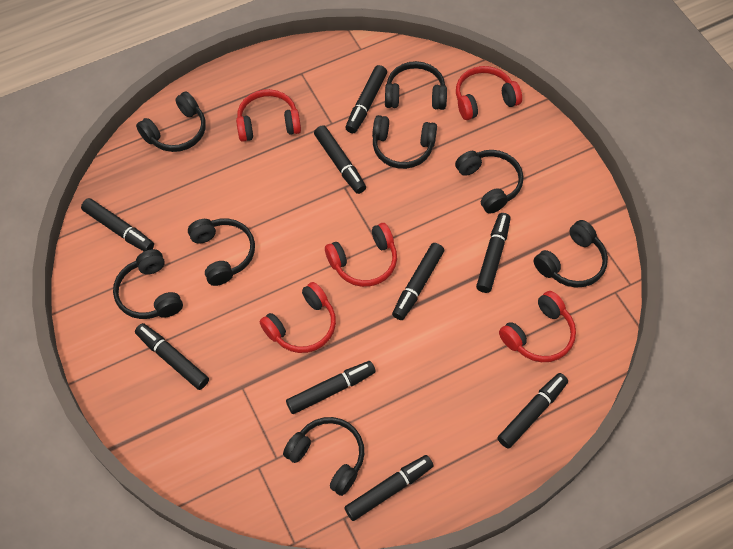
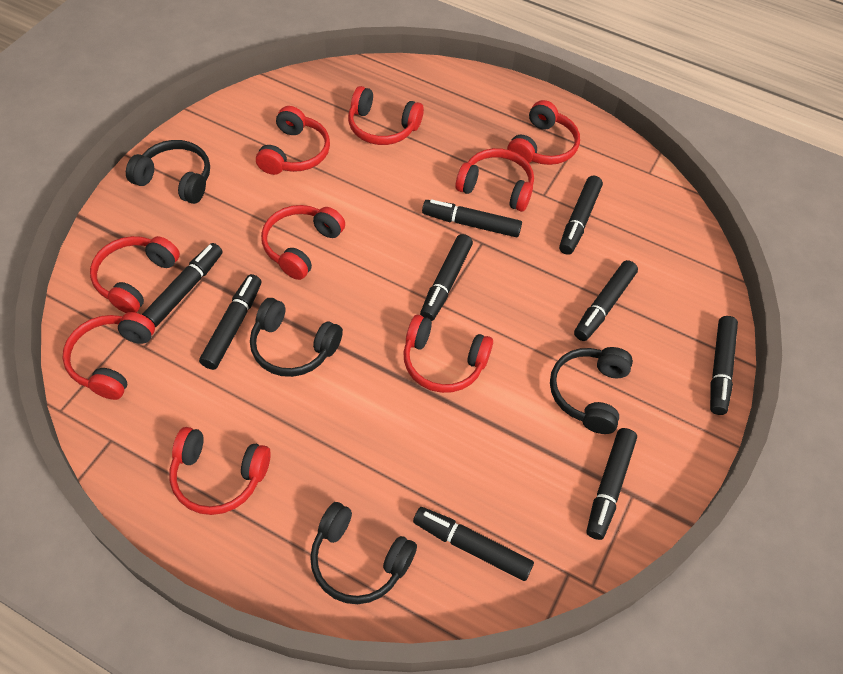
black headphones: [113,249,183,319] [136,92,206,152] [188,219,255,286] [283,417,364,496] [372,115,437,169] [385,61,447,110] [455,150,523,214] [534,220,608,288] = 8 -> [126,140,210,204] [250,298,343,377] [310,502,417,604] [550,347,633,434] = 4
red headphones: [236,89,301,142] [260,282,336,353] [325,223,397,287] [456,66,522,120] [499,291,576,362] = 5 -> [62,312,155,400] [90,236,180,313] [169,427,271,515] [256,106,330,175] [261,205,345,280] [348,86,424,145] [403,315,493,393] [455,148,534,212] [507,100,580,165] = 9

